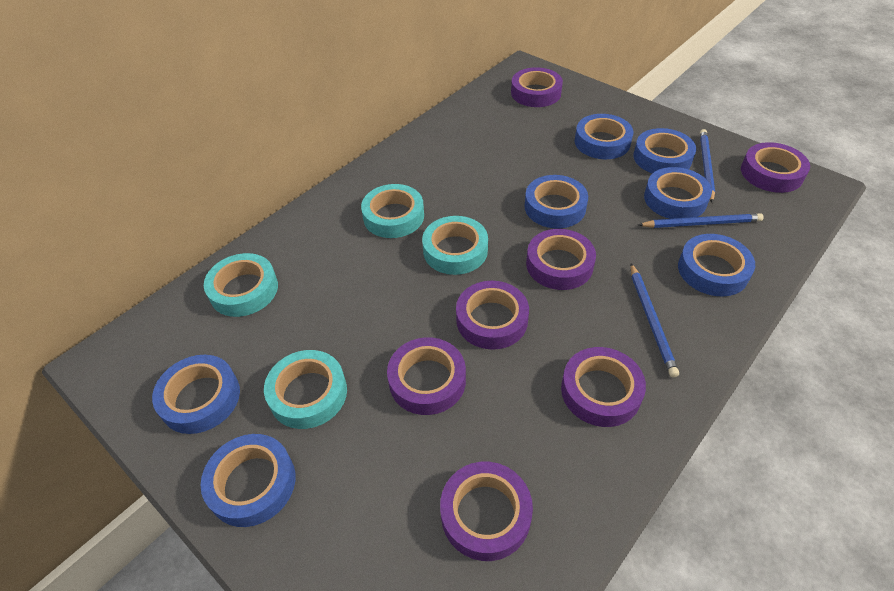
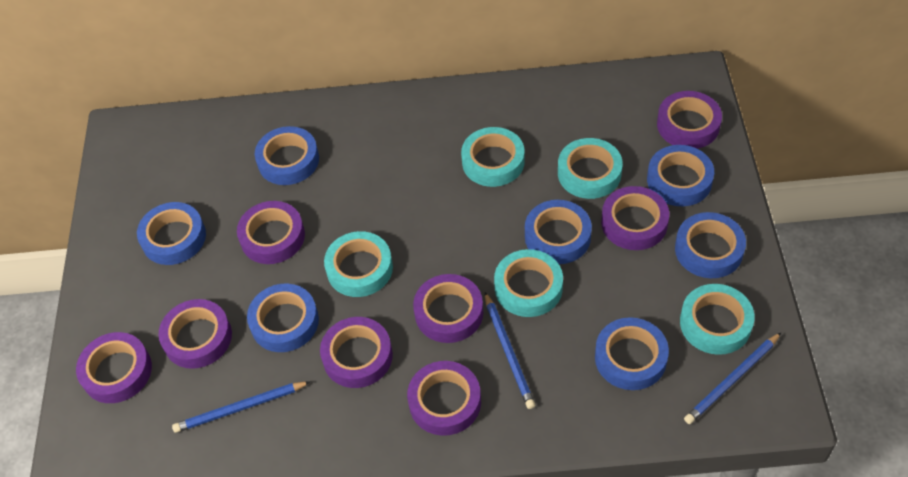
purple tape: [387,337,466,415] [440,462,533,561] [456,281,529,350] [511,67,563,107] [526,229,596,290] [561,347,646,427] [741,142,810,193] = 7 -> [76,332,152,403] [158,299,232,369] [237,201,305,264] [320,317,393,388] [407,361,481,436] [413,274,483,343] [601,186,669,250] [657,91,722,149] = 8
turquoise tape: [204,253,278,317] [264,350,347,429] [361,184,424,238] [422,216,488,275] = 4 -> [324,231,393,297] [461,127,525,187] [494,249,563,317] [558,138,623,199] [680,284,755,355] = 5

